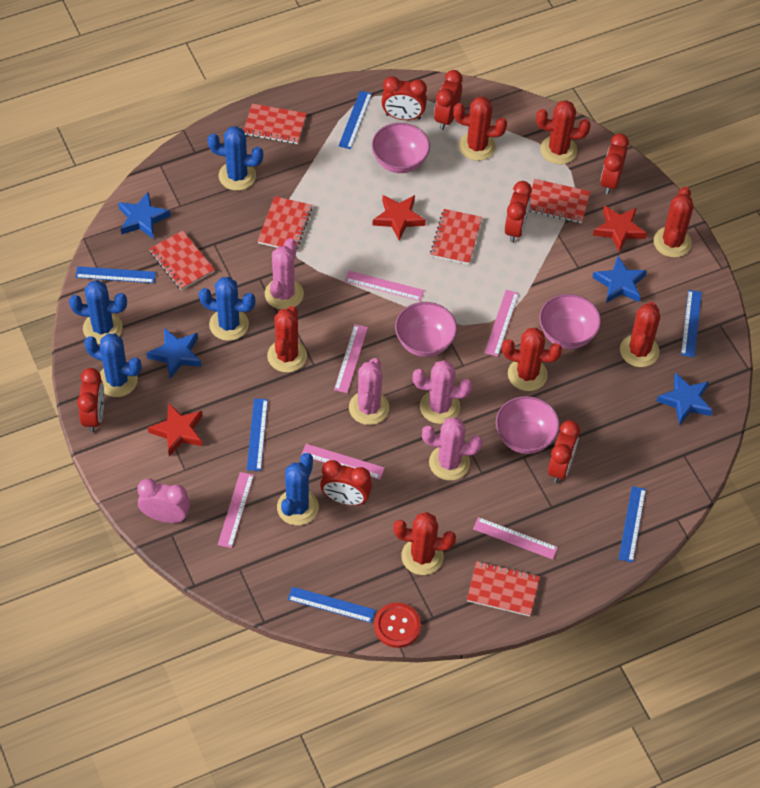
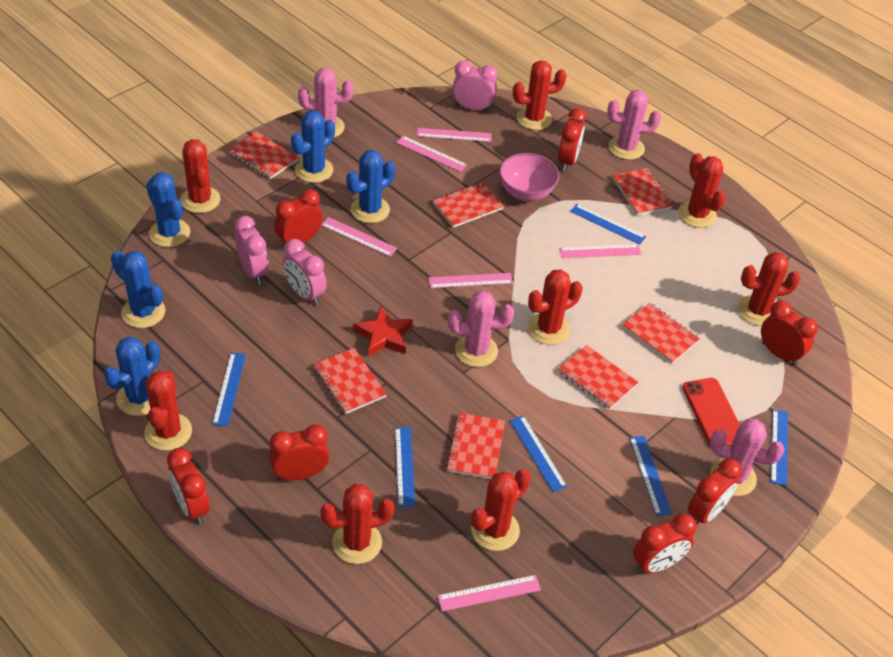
blue star: [118,192,170,239] [146,328,202,379] [592,256,647,303] [657,372,713,425] = 4 -> none = 0
pink bowl: [372,123,430,173] [395,302,457,357] [496,396,560,454] [539,294,601,349] = 4 -> [499,153,559,201] = 1
pink clock: [137,479,190,523] = 1 -> [235,216,269,285] [283,239,327,305] [452,61,498,111] = 3
red button: [374,603,421,648] = 1 -> none = 0
red cactus: [267,306,307,373] [393,512,456,575] [453,97,507,161] [502,328,562,391] [536,100,591,164] [620,302,660,367] [654,187,694,258] = 7 -> [144,370,192,451] [180,139,221,213] [320,484,395,564] [471,469,531,551] [513,60,567,130] [528,269,582,345] [678,153,726,228] [738,252,801,326] = 8
red notebook: [149,230,215,290] [244,104,307,144] [258,196,312,249] [430,209,482,265] [467,561,540,616] [529,179,591,223] = 6 -> [229,132,298,179] [314,348,387,414] [433,182,504,228] [446,413,505,479] [558,345,638,409] [613,168,673,216] [622,303,700,363] = 7
red phone: none = 0 -> [682,378,740,447] = 1
red star: [148,403,203,456] [373,195,426,241] [593,206,647,252] = 3 -> [353,306,413,357] = 1

